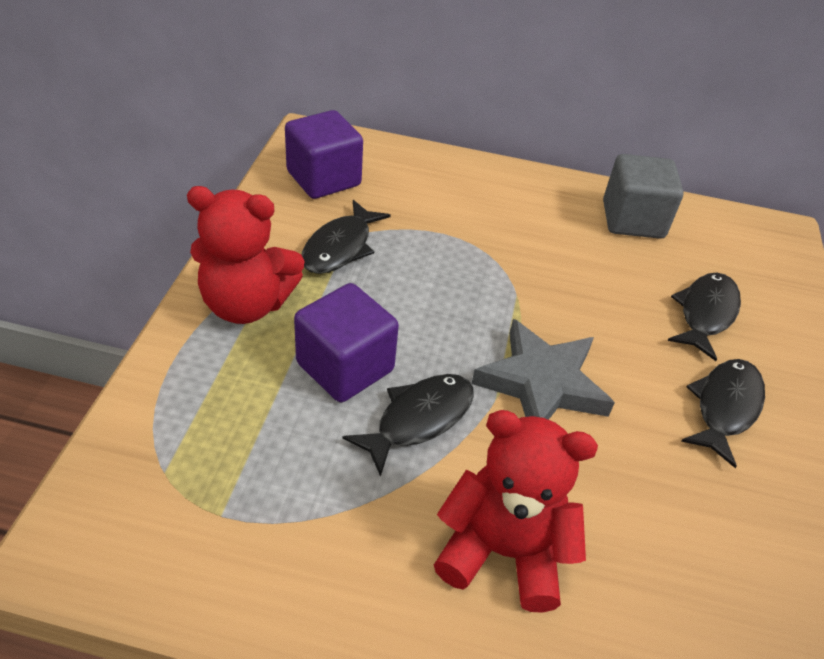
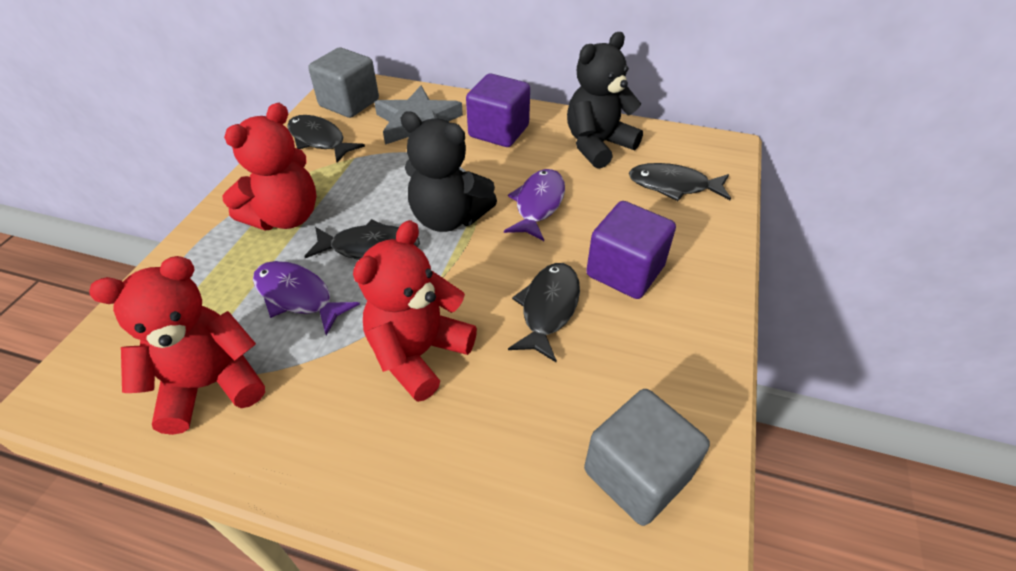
black teddy bear: none = 0 -> [401,111,497,232] [567,32,643,169] = 2
grey cube: [603,154,684,239] = 1 -> [308,48,379,118] [584,389,710,526] = 2
purple fish: none = 0 -> [253,261,360,335] [504,169,565,241] = 2
red teddy bear: [187,186,304,324] [434,410,598,613] = 2 -> [89,256,265,435] [222,103,317,230] [353,220,477,402] = 3

